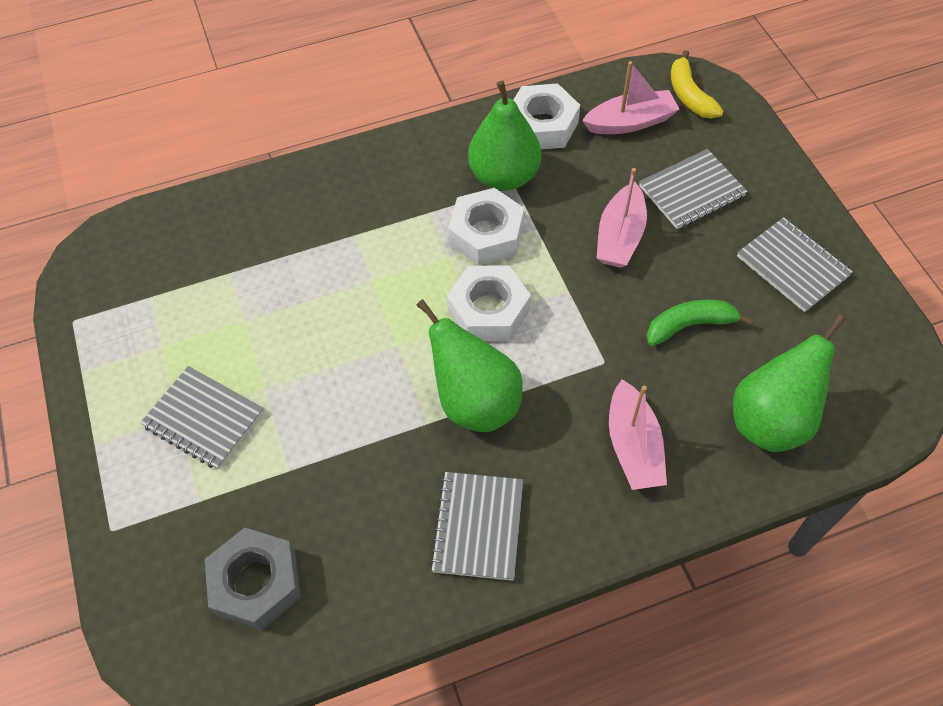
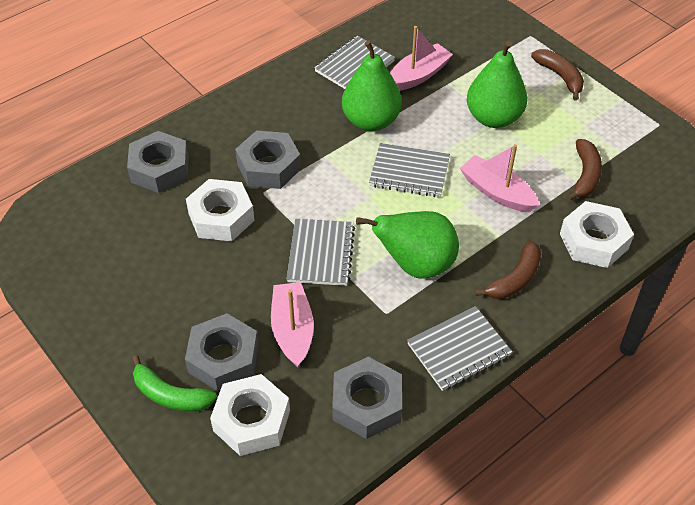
brown banana: none = 0 -> [474,240,541,299] [531,49,584,101] [567,139,602,201] = 3
grey nut: [205,528,301,631] = 1 -> [127,131,189,193] [185,313,259,391] [235,130,301,189] [332,357,402,439] = 4
yellow banana: [671,50,723,119] = 1 -> none = 0

